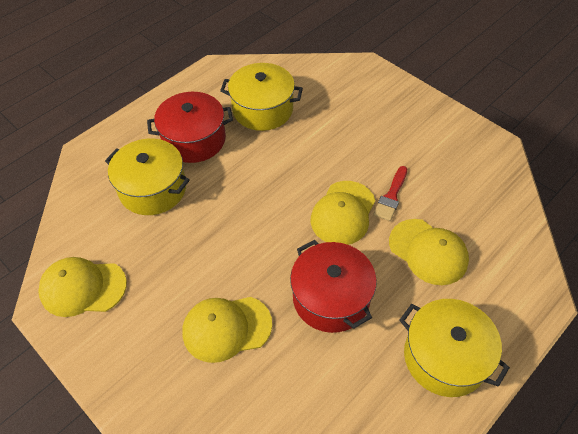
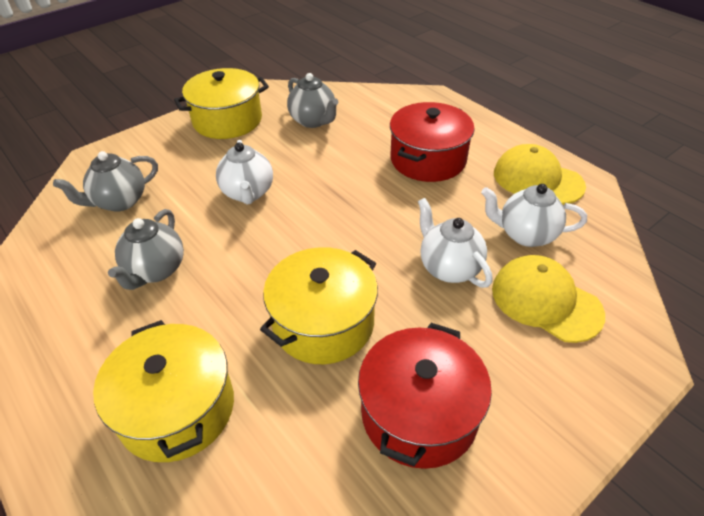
grey teapot: none = 0 -> [53,151,158,212] [108,209,184,290] [287,73,338,128] = 3
red brush: [373,166,407,221] = 1 -> none = 0
white teapot: none = 0 -> [216,140,273,204] [418,198,492,288] [481,184,587,247] = 3
yellow cap: [38,257,127,317] [182,297,272,363] [311,181,375,245] [389,219,469,285] = 4 -> [492,255,605,343] [494,144,586,204] = 2

